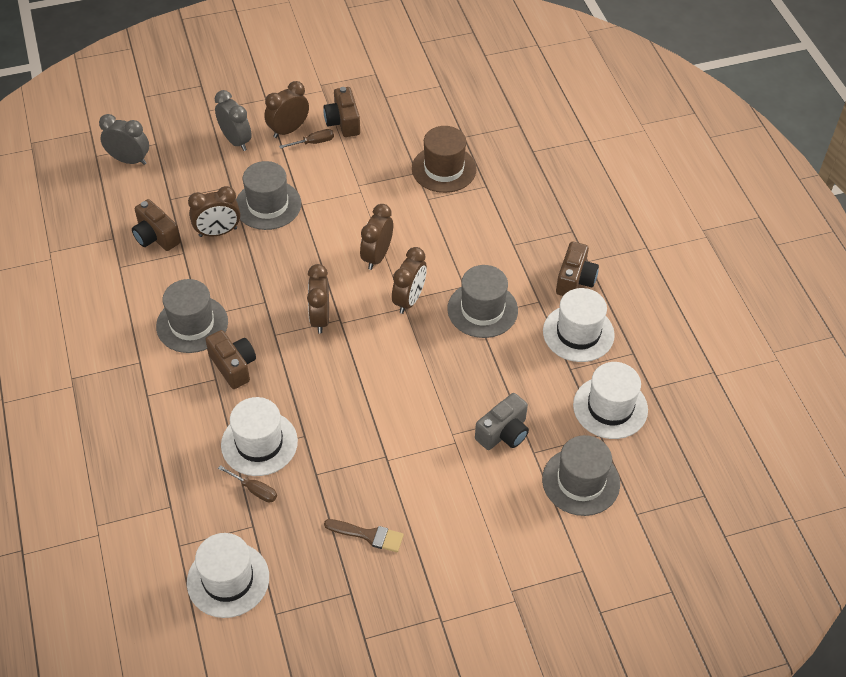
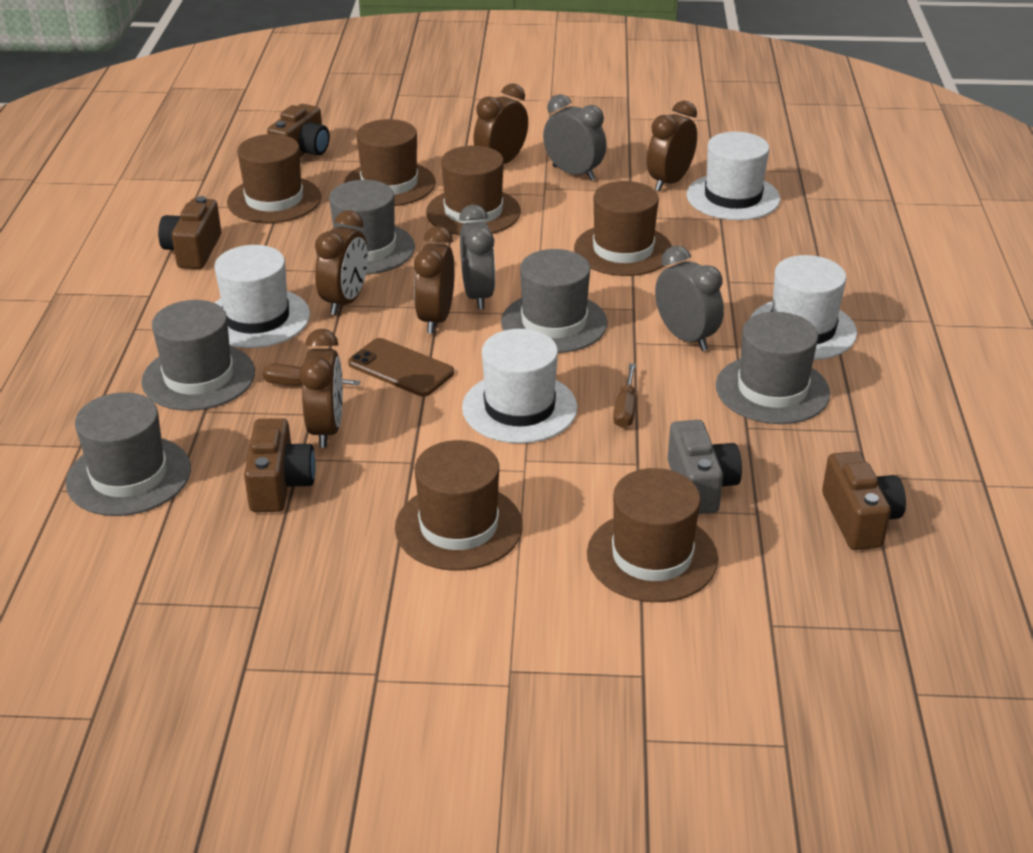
brown brush: [324,519,404,552] = 1 -> none = 0
brown hat: [412,126,477,193] = 1 -> [227,134,321,223] [344,119,436,206] [395,440,523,570] [426,146,521,235] [574,181,672,276] [587,468,718,602] = 6
brown phone: none = 0 -> [348,338,454,396] = 1
grey clock: [99,114,149,165] [215,90,252,151] = 2 -> [459,204,495,310] [543,94,606,181] [655,246,724,351] = 3
grey hat: [156,279,228,353] [236,161,301,230] [447,265,518,338] [542,435,620,516] = 4 -> [66,392,191,516] [141,300,255,411] [316,180,415,275] [501,249,608,353] [716,312,830,424] = 5

